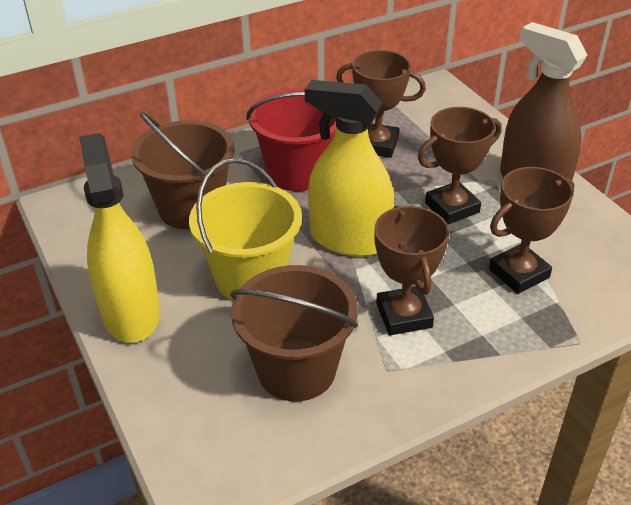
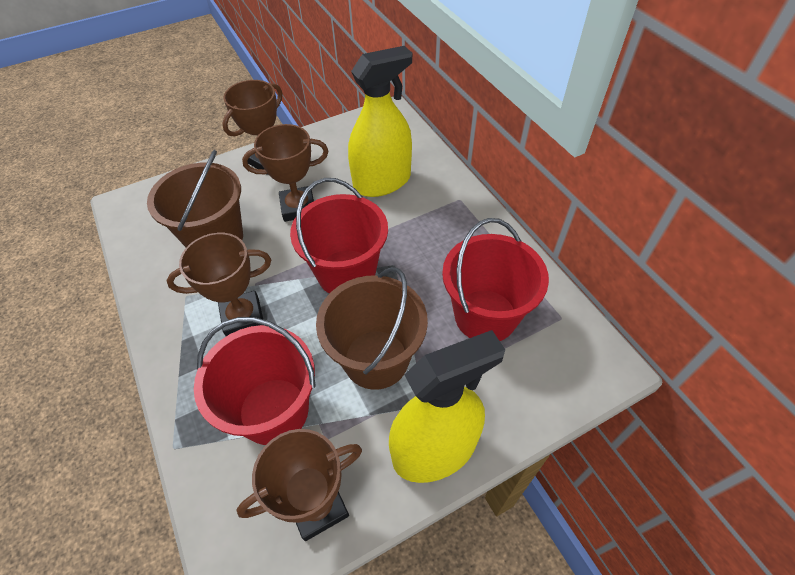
brown spray bottle: [500,22,587,180] = 1 -> none = 0
red bucket: [246,88,337,191] = 1 -> [194,317,316,445] [290,178,388,294] [442,218,549,341] = 3
yellow bucket: [189,158,302,300] = 1 -> none = 0

